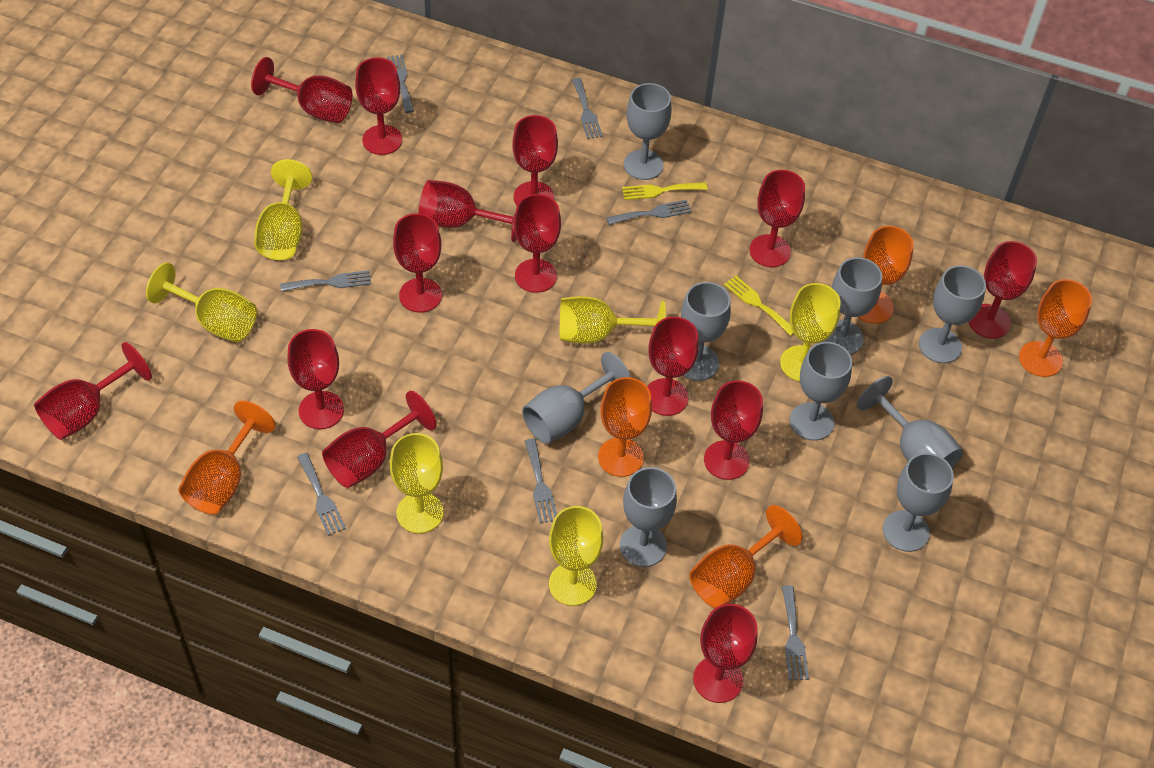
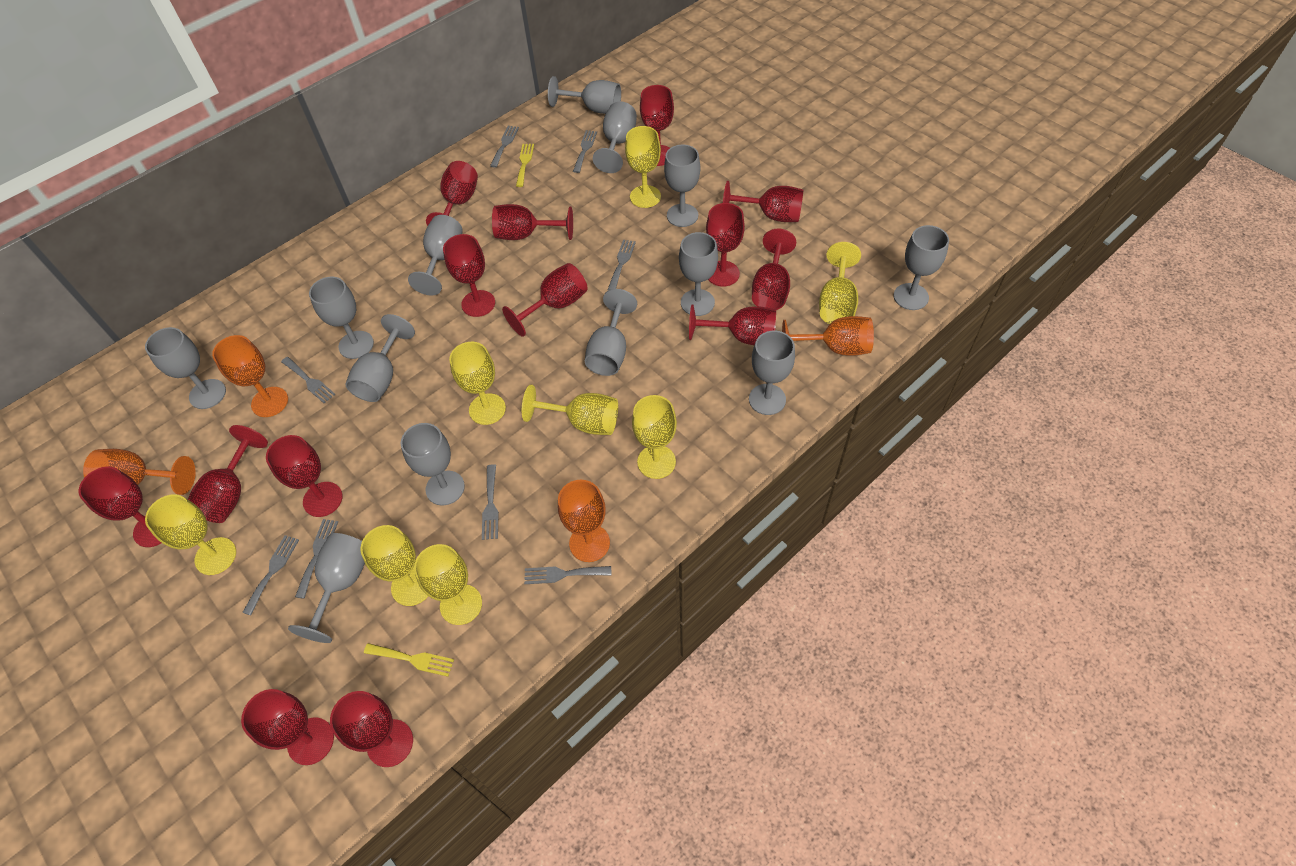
grey fork: [280,270,371,292] [297,453,346,536] [387,55,414,113] [525,439,557,523] [572,78,603,139] [606,200,692,225] [782,585,809,680] = 7 -> [242,535,299,615] [281,357,336,403] [295,519,338,599] [482,464,499,540] [490,126,519,167] [524,566,611,584] [573,130,597,173] [608,240,636,290] = 8
grey goblet: [522,352,631,444] [620,467,677,567] [624,83,672,180] [681,282,731,381] [790,342,852,441] [822,257,882,355] [857,376,963,468] [883,453,954,552] [919,265,986,363] = 9 -> [145,327,226,409] [288,533,365,643] [309,277,374,359] [345,314,415,402] [401,423,465,505] [408,215,463,295] [548,76,621,114] [585,289,637,376] [593,101,637,173] [664,144,700,227] [679,232,718,316] [749,331,795,415] [894,225,949,310] = 13
orange goblet: [179,401,276,514] [598,377,652,477] [689,505,803,608] [858,226,914,324] [1019,279,1092,377] = 5 -> [83,449,196,495] [212,335,288,417] [558,480,610,562] [782,316,874,356] = 4
yellow goblet: [146,262,257,342] [254,159,312,260] [390,433,444,533] [549,506,603,606] [560,296,666,344] [780,283,841,381] = 6 -> [145,494,236,575] [360,525,428,606] [414,544,482,625] [449,342,506,425] [522,385,618,435] [625,126,661,208] [632,395,677,479] [819,242,861,324] = 8

